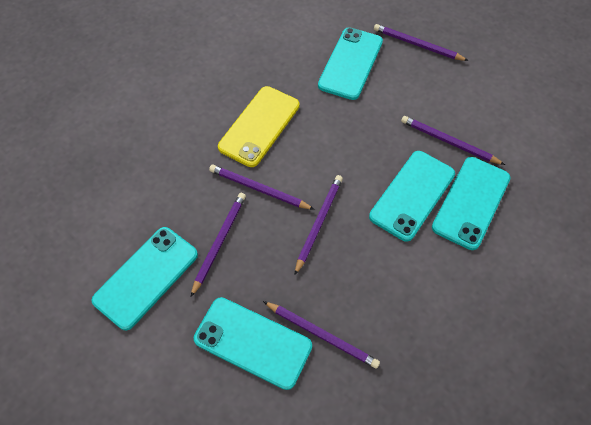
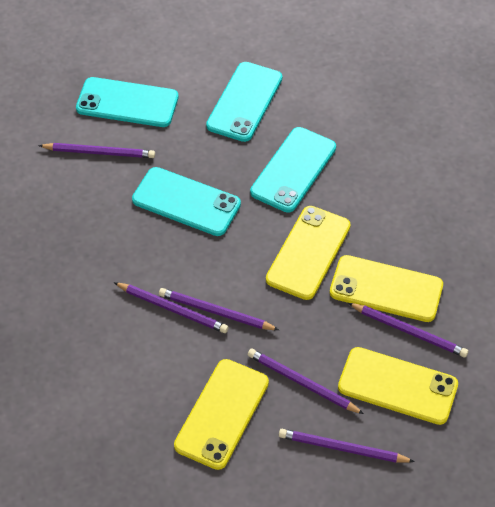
turquoise phone: [92,227,198,330] [194,297,312,390] [318,27,383,100] [369,151,455,241] [432,157,511,250] = 5 -> [76,77,178,127] [132,167,241,236] [206,62,282,142] [250,127,336,213] = 4
yellow phone: [218,86,300,167] = 1 -> [174,359,269,470] [266,206,351,300] [330,255,443,322] [338,347,458,425] = 4

